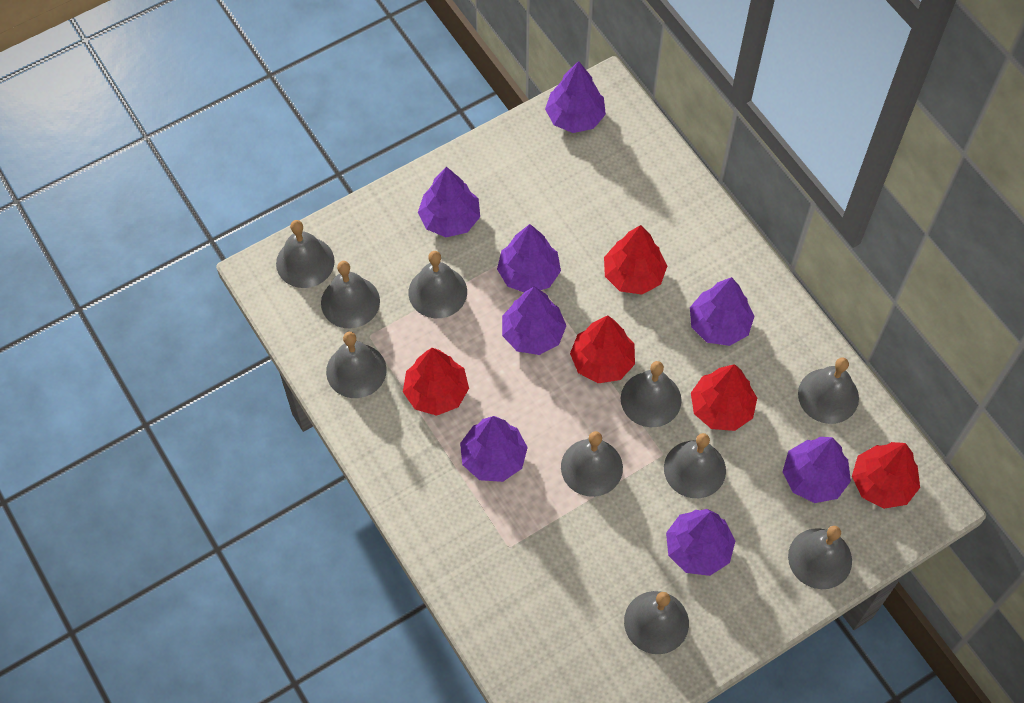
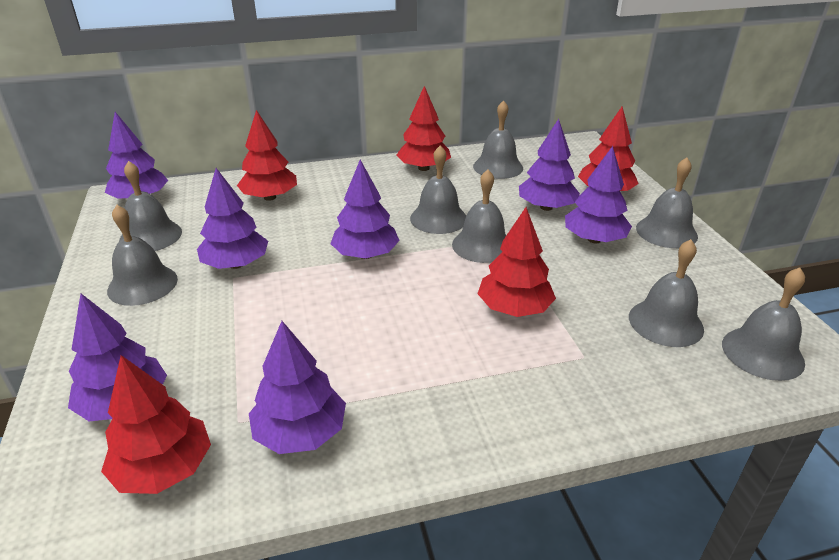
grey bell: [276,220,335,288] [321,261,380,328] [326,332,387,398] [409,251,467,318] [561,431,623,497] [621,361,682,427] [624,591,689,654] [664,433,726,498] [788,526,852,589] [798,357,859,424] = 10 -> [107,205,178,306] [119,161,182,251] [410,146,466,234] [452,169,506,263] [473,100,523,179] [629,239,704,347] [636,157,698,248] [722,268,805,381] = 8
purple tree: [418,167,480,237] [460,416,528,482] [497,224,561,292] [502,286,566,355] [545,61,606,133] [666,509,735,576] [690,277,754,346] [783,437,851,503] = 8 -> [68,294,167,421] [105,112,168,199] [197,168,268,269] [249,321,346,454] [330,160,400,259] [519,119,580,211] [565,146,632,243] = 7

